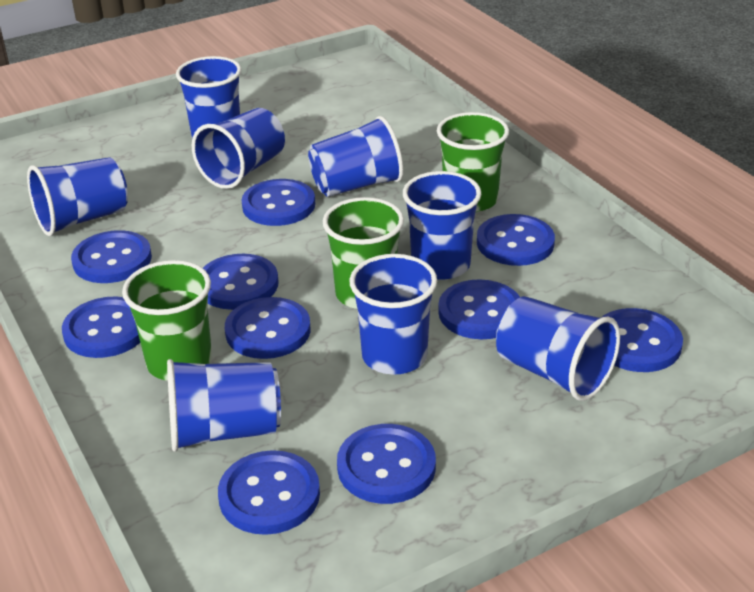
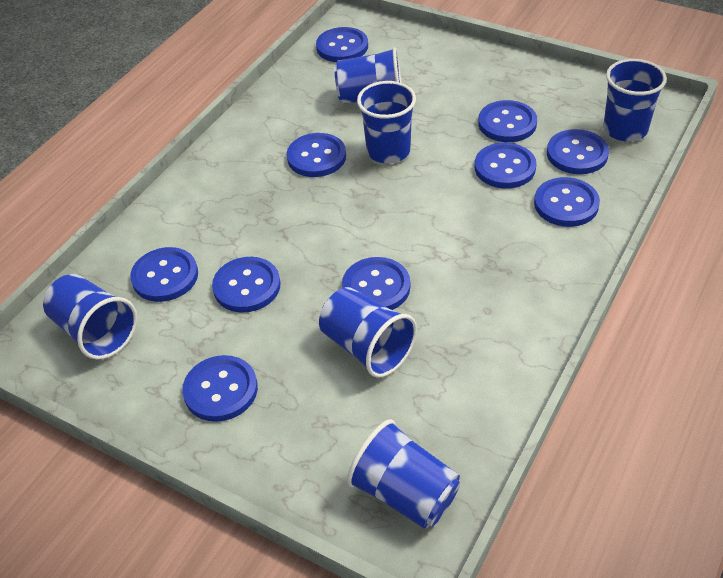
blue cup: [27,157,128,236] [167,359,281,452] [176,56,241,138] [192,108,285,189] [308,116,403,197] [349,254,437,375] [403,171,481,280] [496,296,620,401] = 8 -> [43,274,137,360] [319,287,417,378] [334,47,401,103] [347,419,460,529] [357,81,416,163] [603,59,667,141] = 6
green cup: [122,260,212,381] [323,197,404,309] [437,112,509,212] = 3 -> none = 0

